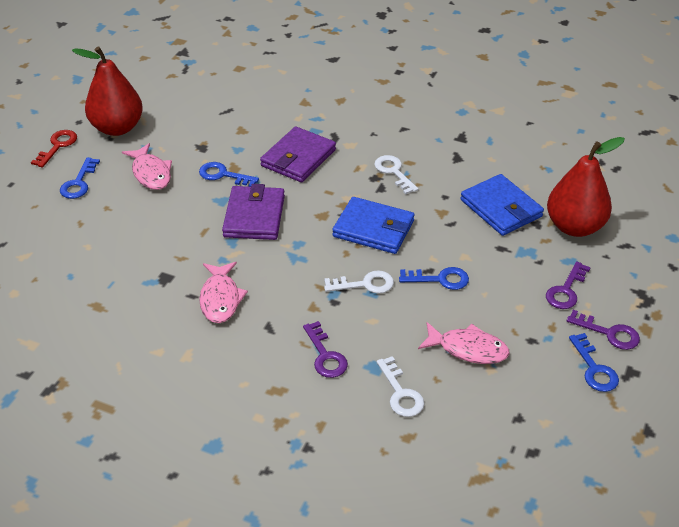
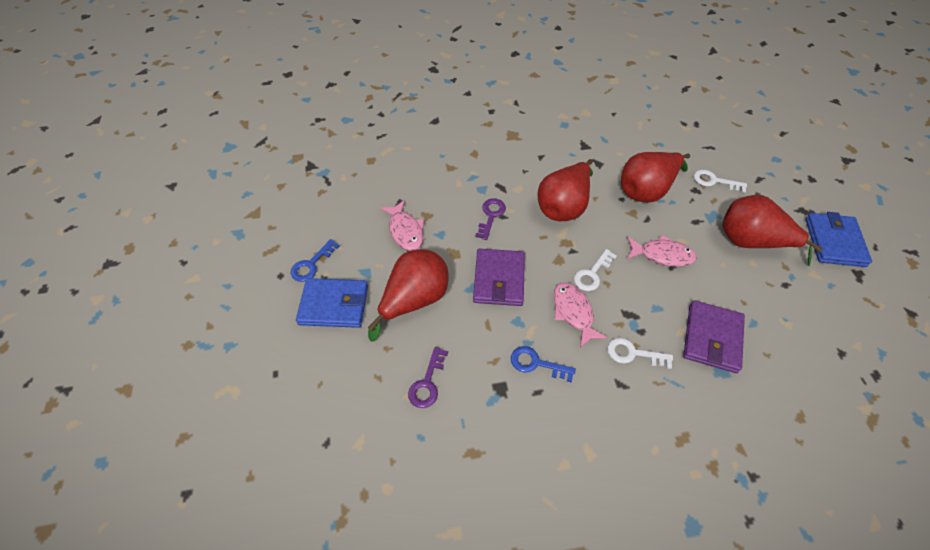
blue key: [60,157,100,199] [199,162,259,187] [399,267,469,290] [569,333,619,392] = 4 -> [291,239,340,282] [511,346,576,383] = 2
purple key: [303,321,348,378] [546,261,591,309] [567,310,640,350] = 3 -> [408,347,448,408] [475,198,506,240] = 2
red key: [31,130,77,168] = 1 -> none = 0
red pear: [72,47,143,136] [547,137,625,237] = 2 -> [368,250,449,342] [538,159,593,221] [621,152,690,203] [722,195,822,266] = 4

